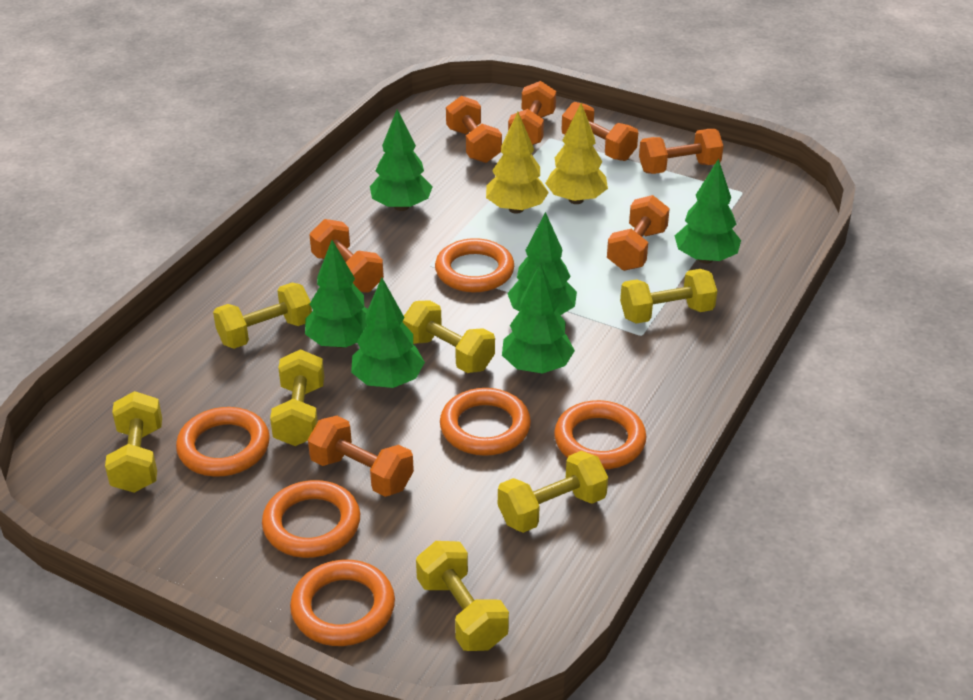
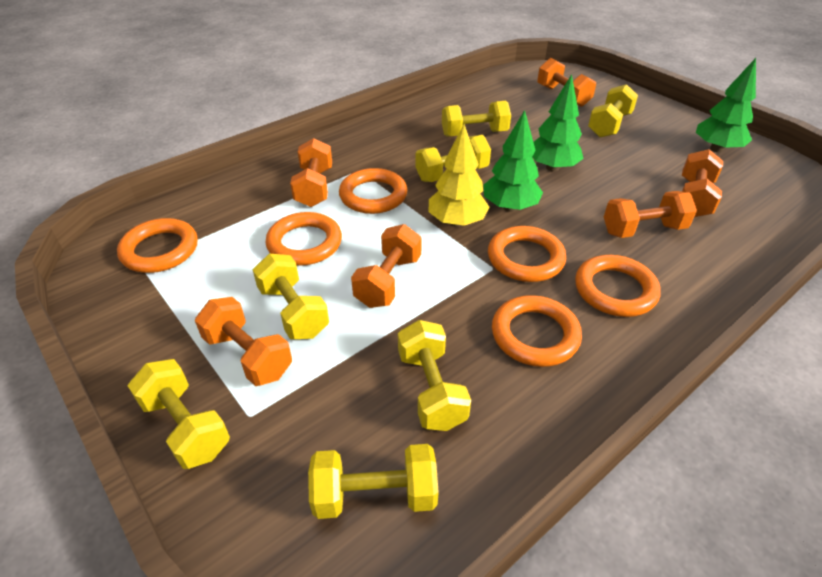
green tree: [305,240,368,348] [351,278,425,388] [370,109,433,211] [502,263,575,374] [507,212,577,315] [675,158,741,264] = 6 -> [483,110,543,212] [532,74,584,172] [696,58,756,153] = 3
orange dumbbell: [308,416,414,497] [309,219,384,293] [446,96,502,163] [508,81,556,145] [561,102,638,161] [607,195,670,271] [639,129,723,174] = 7 -> [195,297,292,386] [290,138,332,207] [351,224,422,308] [537,58,596,107] [604,191,697,238] [682,149,723,217] = 6
yellow tree: [486,112,549,214] [545,103,608,204] = 2 -> [428,124,489,227] = 1

